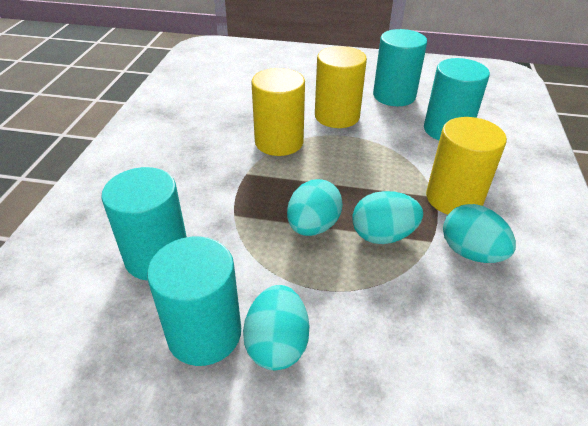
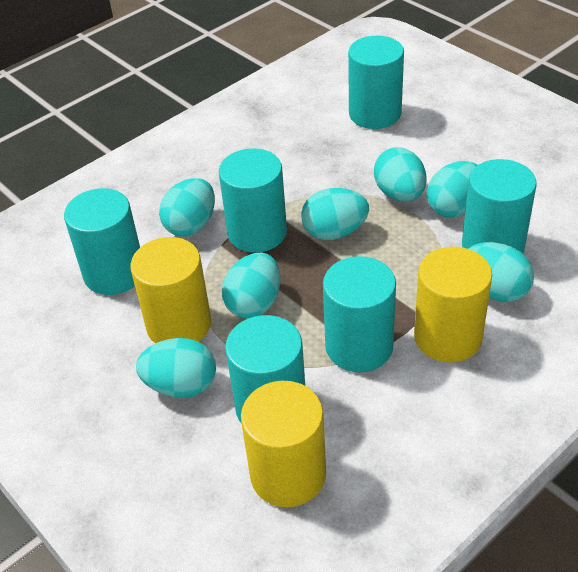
turquoise cylinder: [101,167,187,281] [147,237,241,366] [373,29,427,106] [424,58,490,140] = 4 -> [64,188,140,295] [219,148,287,253] [225,315,305,422] [323,256,396,372] [348,36,404,129] [462,159,537,253] = 6
turquoise egg: [243,285,310,370] [287,179,343,236] [352,191,423,244] [443,204,516,263] = 4 -> [136,338,216,398] [159,178,215,236] [222,253,281,318] [301,188,369,240] [374,147,427,202] [427,161,477,218] [468,242,534,302] = 7

